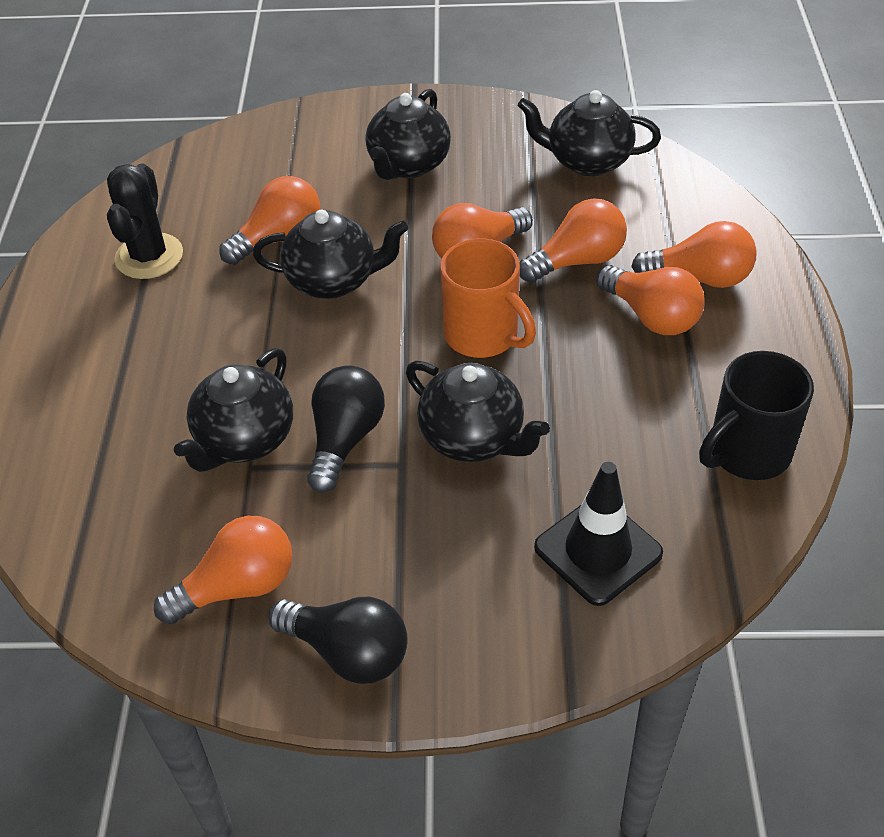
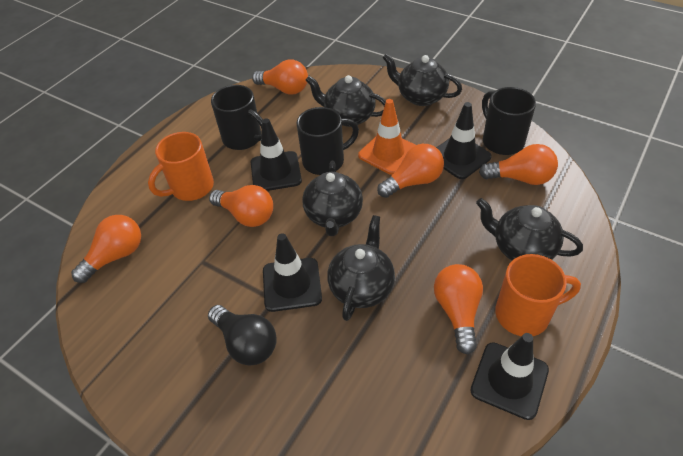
black cactus: [107,164,183,279] = 1 -> none = 0
black light bulb: [269,597,408,684] [307,365,385,493] = 2 -> [208,305,277,366] = 1
black mug: [699,351,814,480] = 1 -> [211,85,263,150] [297,107,359,175] [482,87,536,155] = 3
black traffic cone: [534,462,663,606] = 1 -> [251,118,302,191] [263,233,322,312] [436,102,492,179] [470,333,549,420] = 4
orange mug: [440,238,536,358] = 1 -> [148,132,214,201] [495,254,581,336] = 2
orange traffic cone: none = 0 -> [358,99,415,175] = 1

